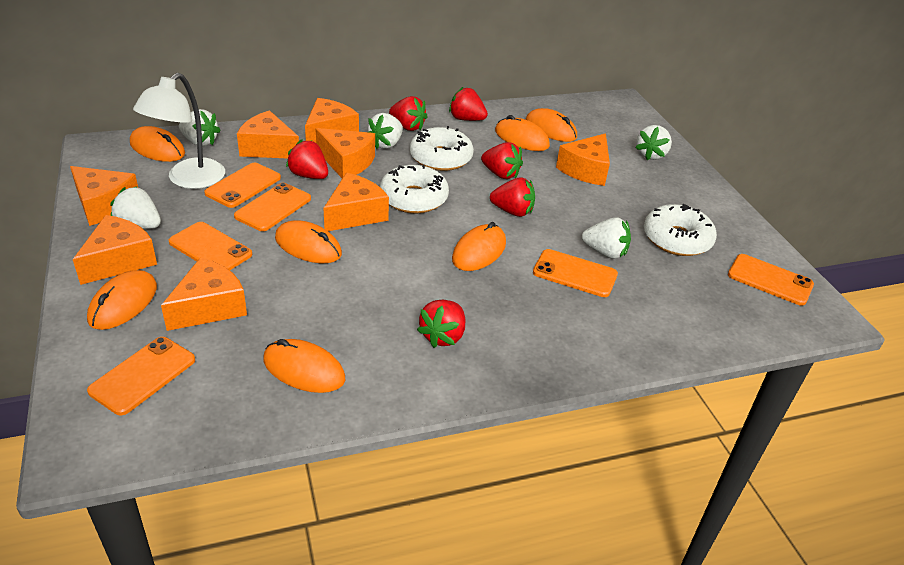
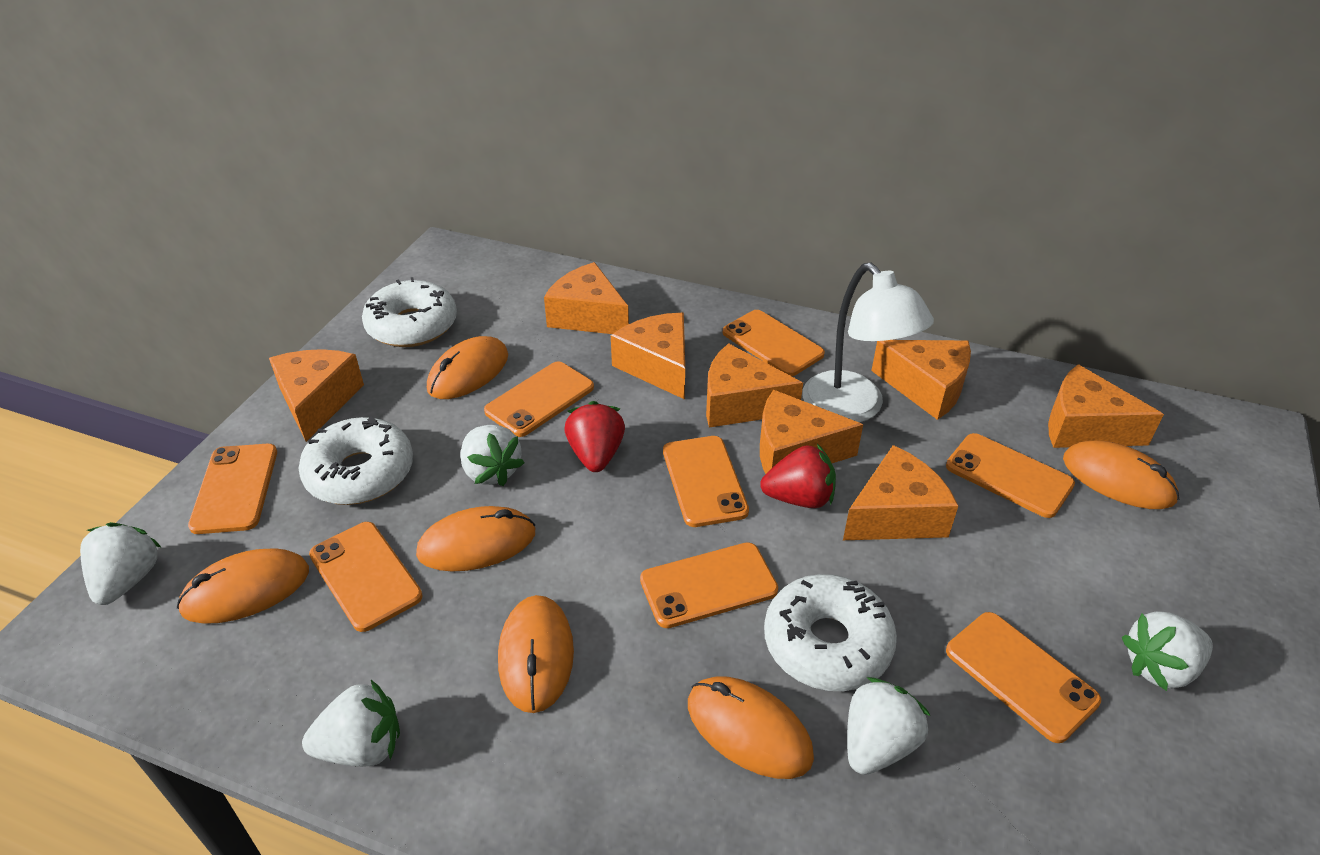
orange mouse: [87,270,157,330] [130,126,185,162] [263,339,345,393] [275,220,342,263] [452,222,506,271] [495,115,550,151] [526,108,577,142] = 7 -> [177,548,309,624] [416,506,535,572] [427,336,508,399] [498,595,574,713] [688,676,814,779] [1063,441,1179,509] = 6
orange phone: [87,337,195,415] [169,222,252,270] [204,163,281,208] [234,183,311,231] [533,249,618,297] [728,254,814,306] = 6 -> [188,444,277,534] [309,522,423,632] [484,361,594,437] [640,542,778,628] [663,436,749,527] [723,310,825,376] [946,433,1075,518] [946,612,1101,743] = 8
red strawberry: [286,139,328,179] [389,96,428,131] [417,300,465,348] [449,87,488,121] [481,142,523,179] [490,177,535,217] = 6 -> [565,401,625,472] [760,444,836,508] = 2

